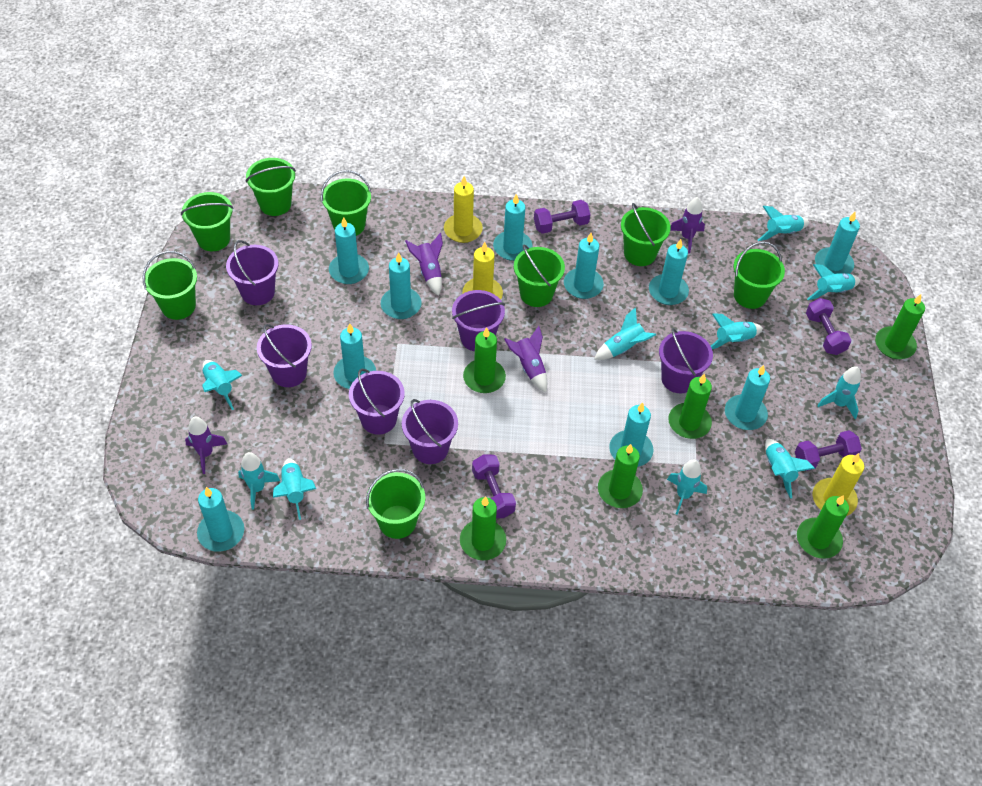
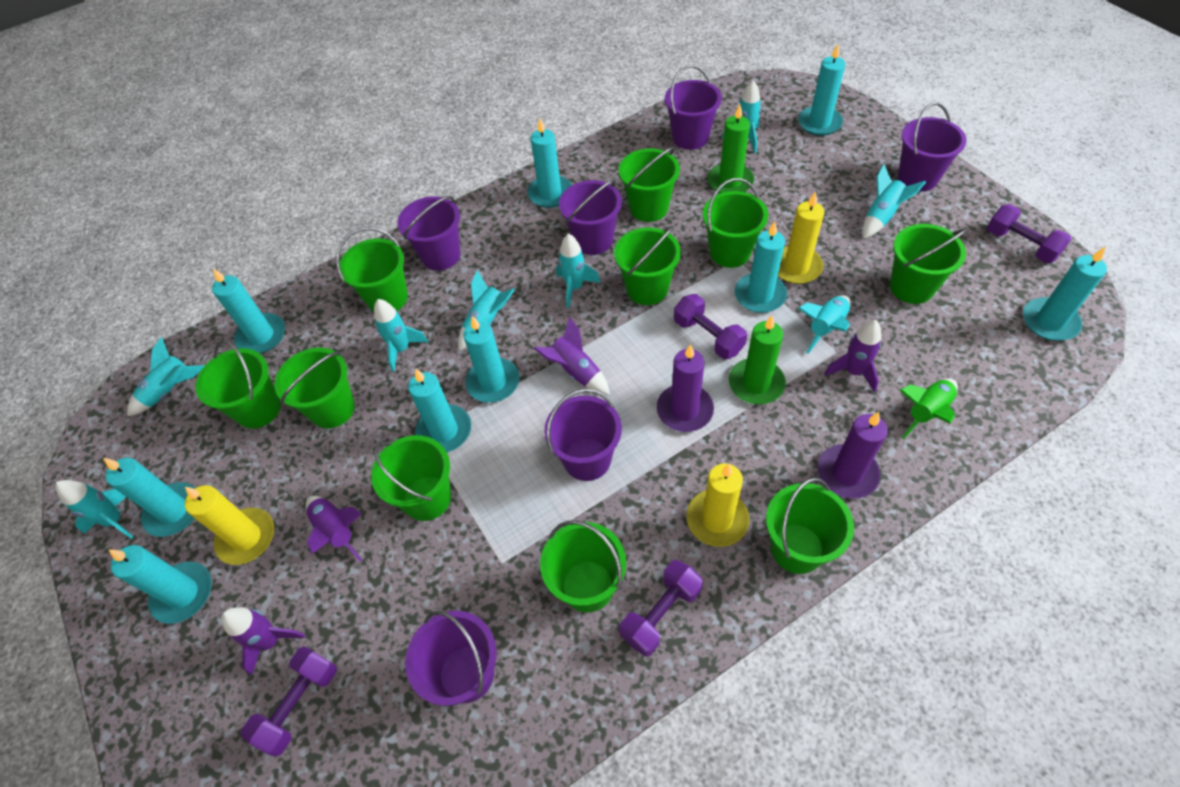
green bucket: [143,251,197,320] [181,192,234,251] [246,158,296,216] [321,170,371,236] [366,469,425,539] [514,244,565,307] [621,203,671,266] [734,241,785,309] = 8 -> [195,340,281,429] [274,348,355,428] [336,227,408,312] [371,435,451,521] [540,520,626,612] [614,226,681,305] [619,147,680,222] [703,178,768,268] [766,478,854,574] [890,224,966,304] = 10
green candle: [460,496,506,560] [463,327,506,393] [598,444,643,508] [668,374,712,439] [797,495,849,559] [875,294,925,359] = 6 -> [707,104,754,193] [729,315,786,404] = 2
green rocket: none = 0 -> [900,379,958,439] = 1
purple candle: none = 0 -> [657,344,714,432] [818,412,888,499] = 2
turquoise candle: [197,487,244,552] [329,217,369,284] [333,323,376,389] [381,252,422,319] [493,194,532,261] [564,233,604,299] [609,402,653,467] [649,239,689,305] [725,365,770,430] [815,212,860,274] = 10 -> [104,458,195,537] [108,545,212,624] [212,269,285,354] [408,369,471,452] [463,316,520,403] [527,118,572,208] [735,221,787,313] [798,44,845,136] [1023,246,1107,341] = 9
turquoise rocket: [202,360,243,410] [238,452,280,510] [273,458,316,520] [594,307,656,360] [667,459,707,515] [711,313,763,349] [758,206,810,241] [765,439,815,499] [807,264,861,300] [817,366,861,419] = 10 -> [56,480,134,539] [127,337,205,416] [374,299,428,372] [458,270,515,351] [556,234,601,308] [722,80,761,153] [798,295,851,354] [862,164,926,239] = 8

